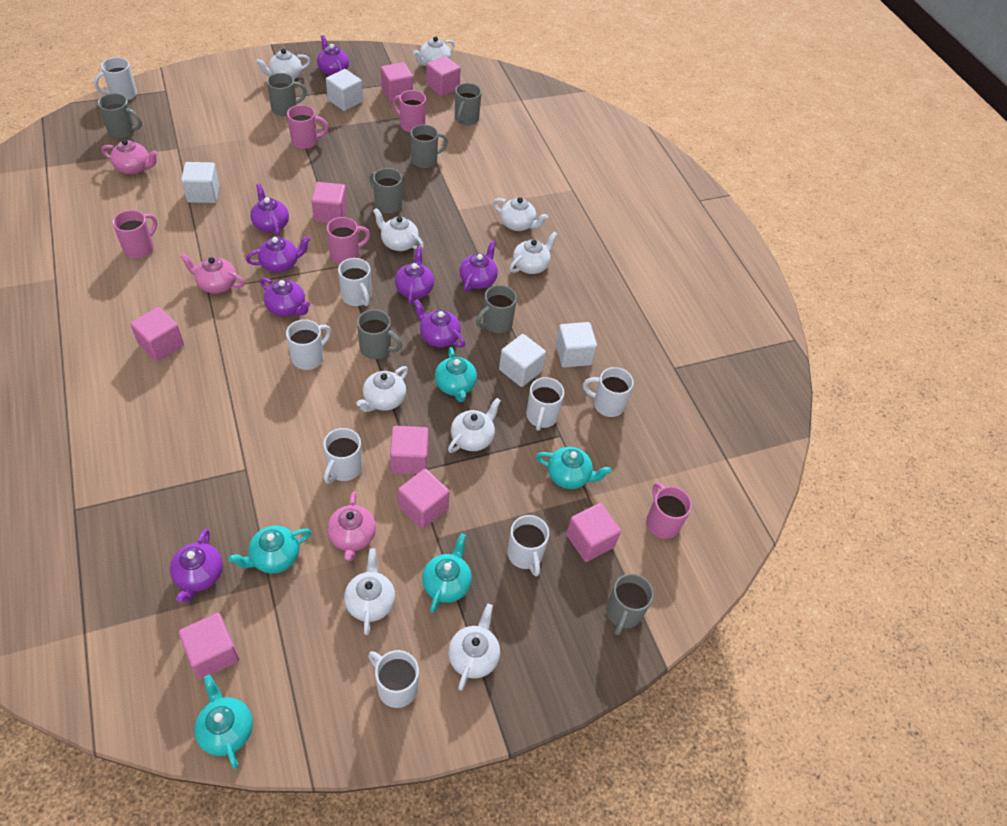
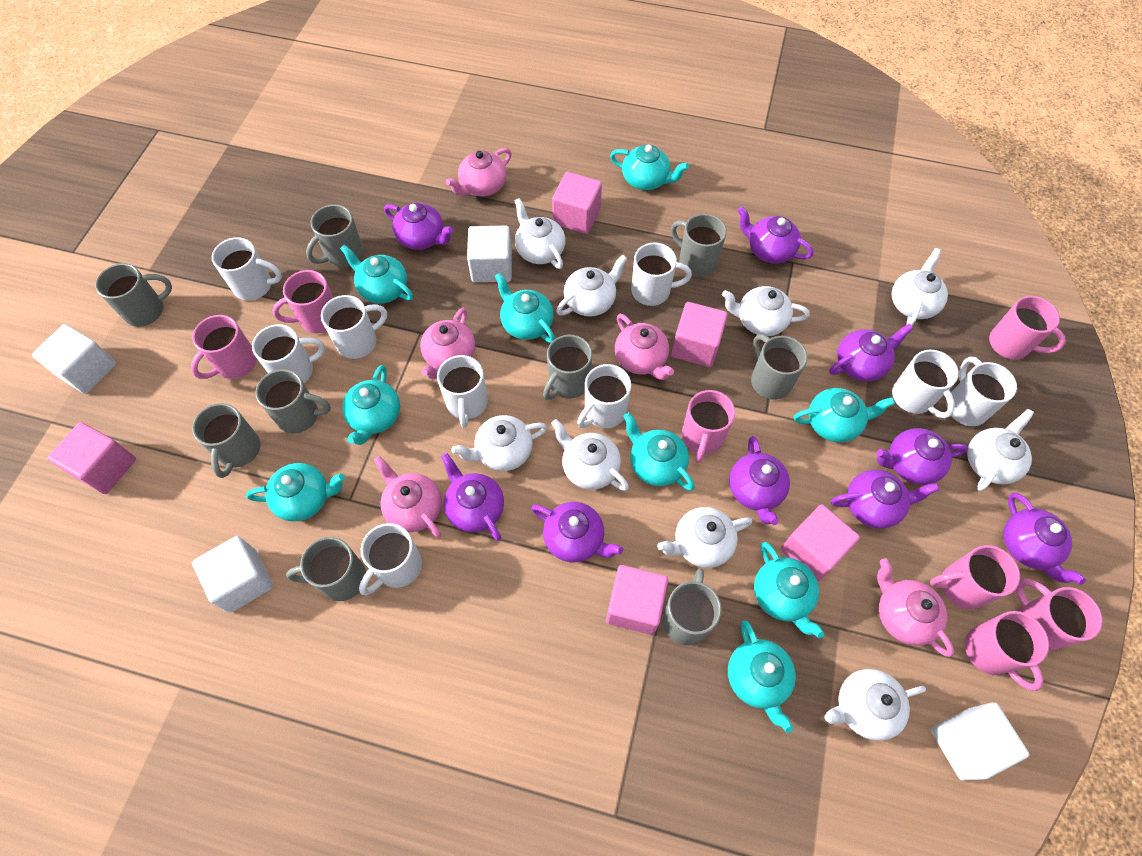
grey mug: [98,93,142,138] [267,73,307,116] [357,309,402,359] [369,168,402,213] [410,124,448,168] [455,83,482,125] [476,285,517,333] [606,573,654,635] = 8 -> [95,263,172,327] [192,403,261,478] [256,369,331,433] [286,537,366,601] [306,204,363,267] [543,335,592,400] [662,568,722,645] [671,214,727,277] [751,334,808,400] = 9
pink cube: [130,307,184,361] [179,613,239,679] [312,182,347,223] [381,62,413,102] [390,426,429,474] [398,469,449,529] [426,56,461,96] [566,503,621,562] = 8 -> [47,422,136,494] [552,172,602,234] [606,565,668,635] [671,302,728,367] [781,505,860,581] = 5
pink mug: [112,210,157,258] [287,105,329,149] [327,217,370,264] [392,90,426,132] [646,482,692,539] = 5 -> [191,315,257,379] [272,270,334,333] [682,390,735,463] [930,545,1020,610] [965,611,1049,691] [989,296,1066,360] [1016,579,1103,651] = 7
pink teapot: [101,139,158,174] [180,254,245,293] [327,492,376,561] = 3 -> [374,456,442,538] [420,308,475,379] [446,148,512,196] [615,314,674,380] [877,558,954,657] = 5
purple teapot: [170,529,223,602] [246,236,310,272] [250,184,289,236] [260,278,310,317] [317,35,349,76] [395,246,434,305] [413,299,465,348] [459,240,498,292] = 8 -> [384,203,453,250] [441,453,504,541] [531,502,623,562] [729,436,790,525] [738,207,813,263] [829,324,914,381] [831,470,939,529] [877,428,968,485] [1003,493,1086,585] = 9
turquoise teapot: [194,675,253,769] [228,525,311,574] [422,533,472,613] [435,347,477,402] [536,447,612,489] = 5 -> [246,463,345,521] [340,244,413,304] [342,365,400,445] [495,273,555,343] [610,144,689,190] [624,412,695,491] [728,620,796,733] [754,542,824,638] [794,388,895,442] = 9
white mug: [94,57,137,100] [286,319,331,370] [323,428,362,483] [338,258,371,306] [368,650,419,708] [507,515,549,576] [526,377,564,431] [583,367,634,417] = 8 -> [212,237,282,301] [252,324,325,383] [321,295,387,359] [359,523,422,595] [437,355,488,428] [577,364,631,428] [631,242,692,306] [892,350,959,418] [946,357,1017,426] = 9

